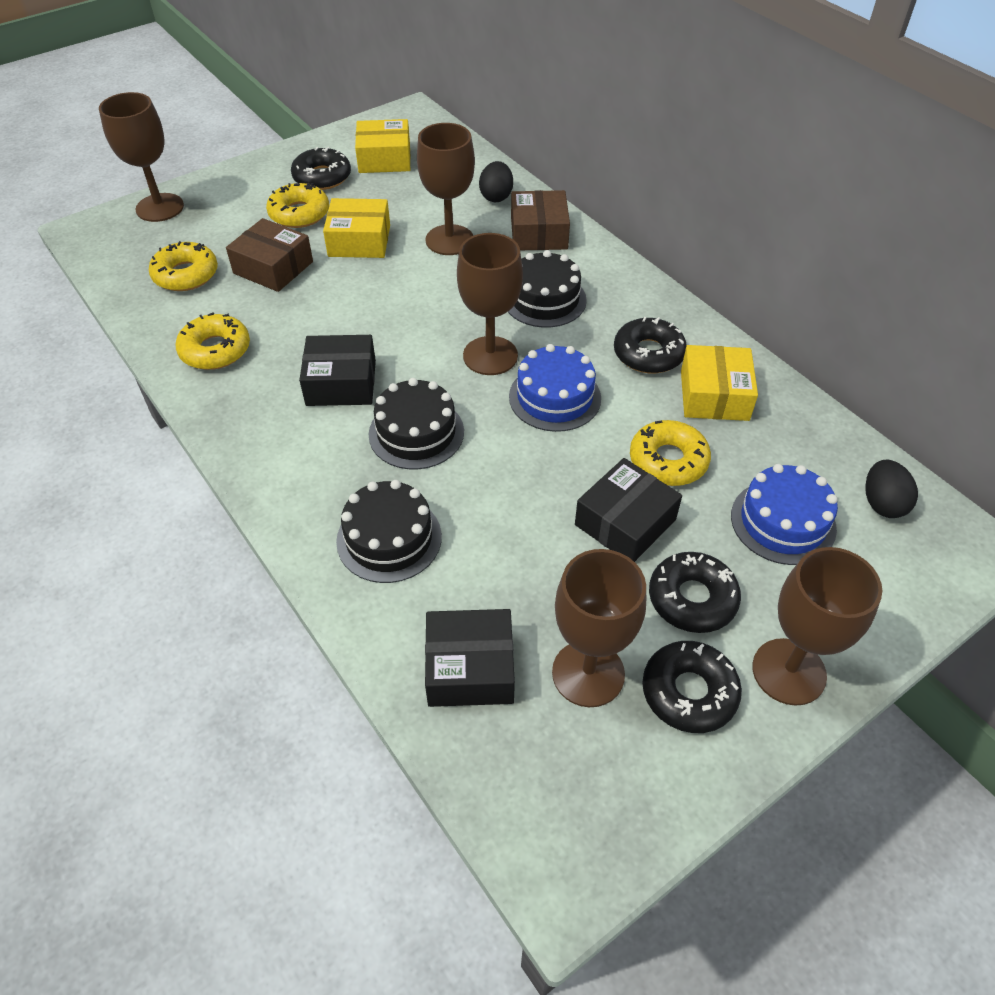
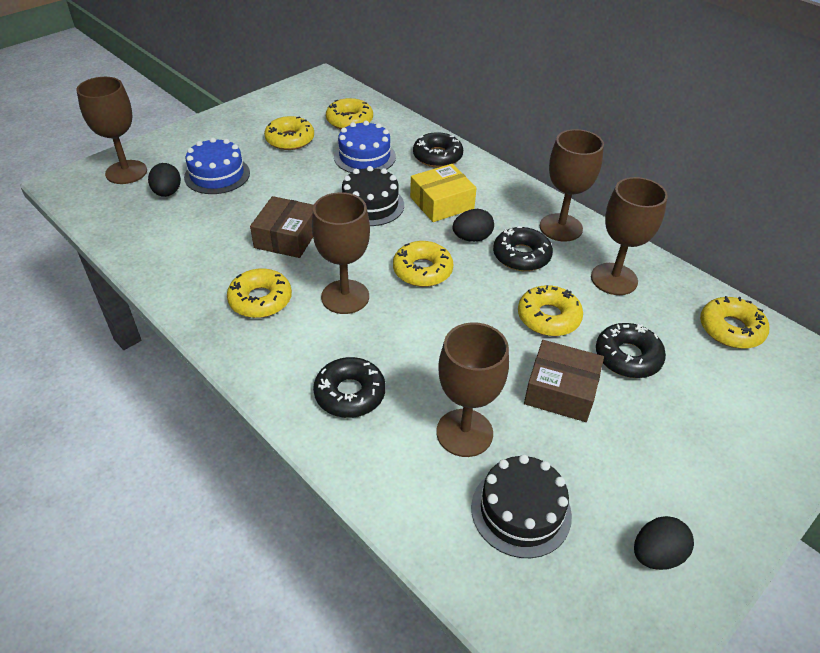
black box: [299,335,376,406] [425,609,515,707] [575,458,682,562] = 3 -> none = 0
black cake: [336,480,442,583] [369,378,464,470] [508,250,587,328] = 3 -> [342,166,404,226] [471,454,572,558] = 2
black egg: [479,161,513,202] [865,460,918,518] = 2 -> [148,163,181,197] [452,209,494,242] [634,516,694,570] = 3
yellow box: [323,198,390,258] [355,119,411,173] [681,345,758,421] = 3 -> [410,164,477,222] = 1
yellow donut: [149,241,218,291] [175,313,250,370] [266,183,329,228] [630,420,711,486] = 4 -> [227,268,292,318] [264,116,314,150] [326,98,373,129] [393,241,454,287] [518,285,583,336] [700,296,769,349] = 6

